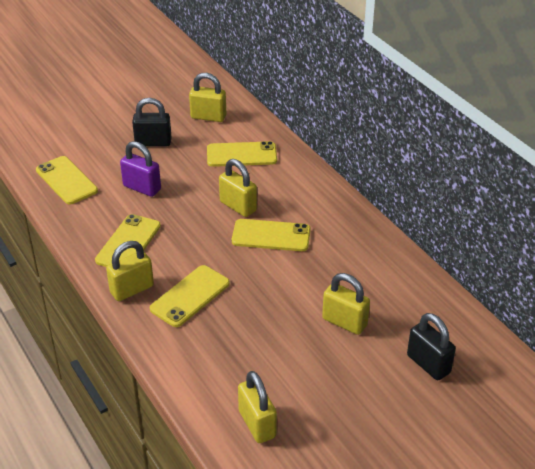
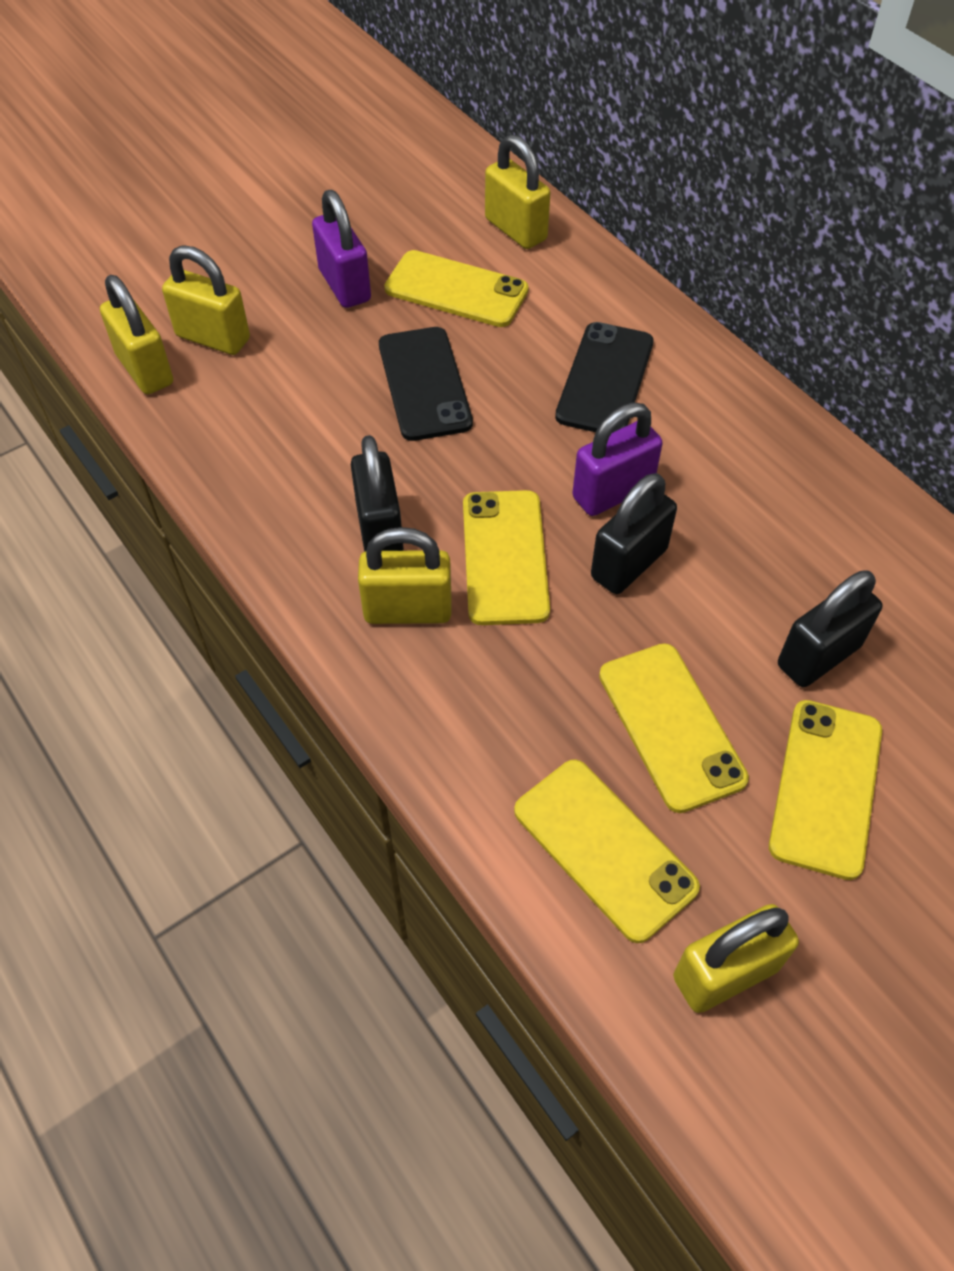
black padlock: [132,98,171,146] [407,313,456,380] = 2 -> [351,435,404,552] [591,473,677,594] [778,570,883,687] = 3
black phone: none = 0 -> [379,327,473,441] [555,322,654,433] = 2
purple padlock: [120,141,161,197] = 1 -> [312,190,371,308] [572,403,662,516] = 2

